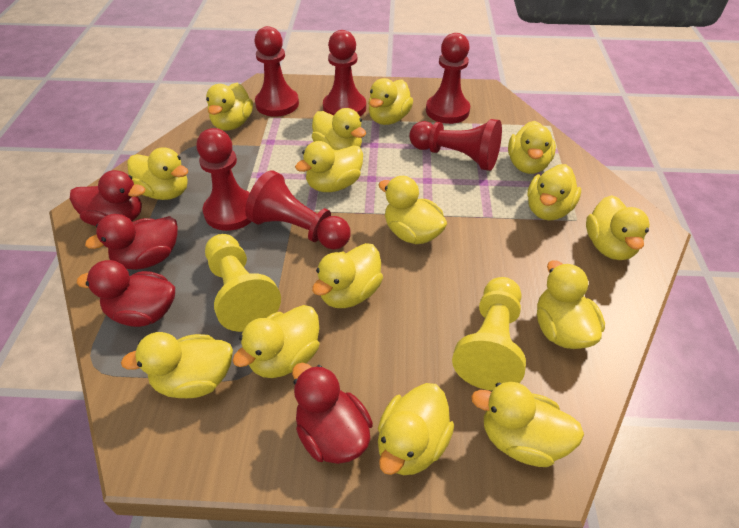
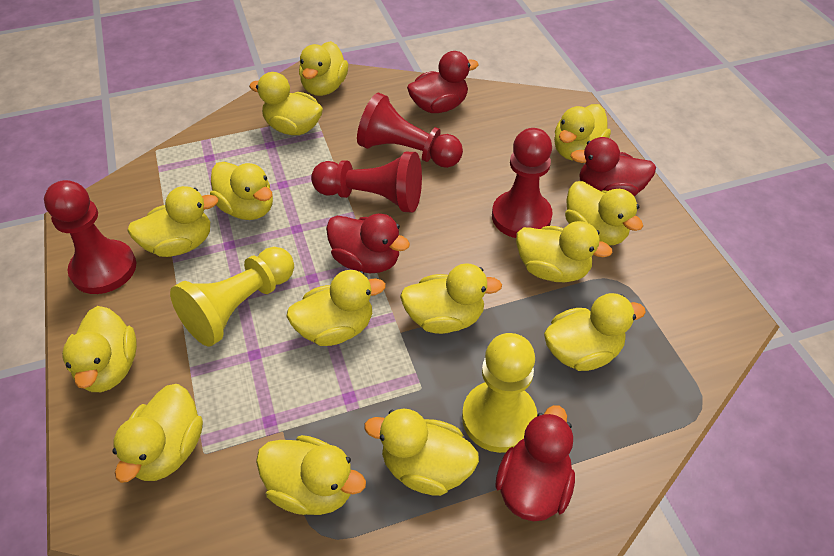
red pawn: [196,128,252,231] [245,170,351,250] [255,26,299,117] [323,30,366,116] [409,119,502,171] [426,33,470,124] = 6 -> [44,180,136,294] [311,152,422,213] [357,93,463,168] [492,128,553,238] = 4
yellow duck: [121,332,233,398] [127,147,188,200] [206,83,253,130] [233,305,319,378] [295,141,363,192] [312,108,366,150] [312,243,383,308] [368,78,413,125] [378,383,454,475] [379,176,447,244] [471,382,584,467] [508,121,556,174] [527,164,581,221] [537,260,605,349] [586,195,650,260] = 15 -> [62,306,137,392] [112,384,203,483] [127,186,218,257] [210,162,273,220] [249,72,323,135] [256,435,366,515] [286,270,386,346] [299,41,348,96] [364,408,479,496] [400,263,502,334] [516,221,613,282] [544,293,646,371] [554,104,611,161] [565,181,643,246] = 14

